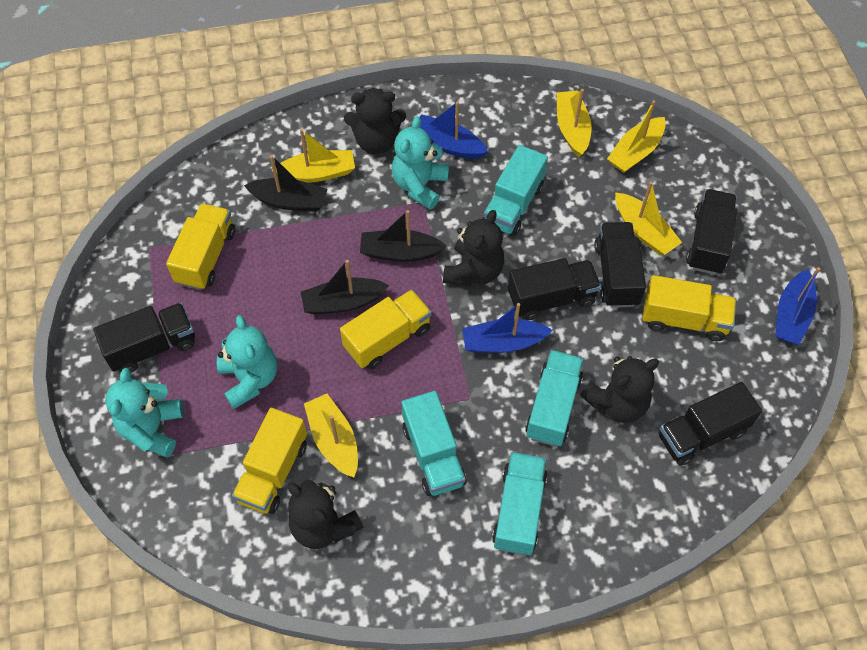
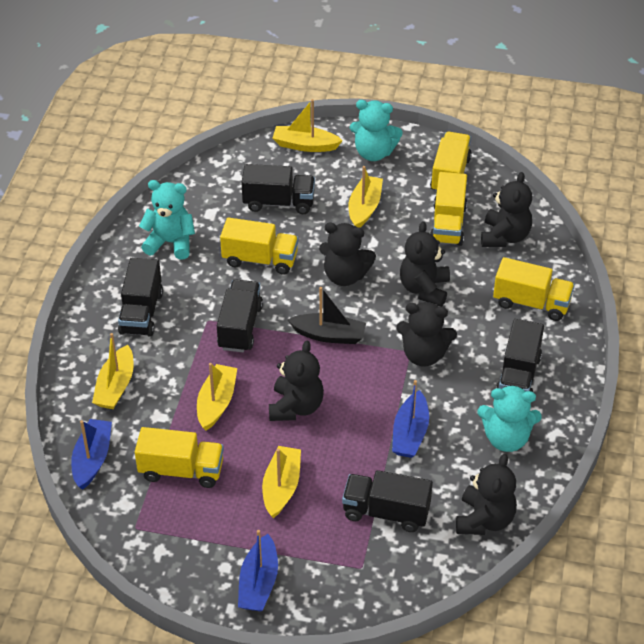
black boat: [244,155,328,212] [301,260,389,314] [360,210,446,262] = 3 -> [287,287,366,344] = 1
black teddy bear: [288,479,363,549] [344,88,406,154] [443,210,504,287] [580,356,659,423] = 4 -> [269,340,324,421] [319,222,376,286] [396,302,457,367] [400,221,450,307] [456,454,517,535] [481,172,532,247] = 6
turquoise truck: [402,391,466,496] [483,145,548,236] [492,452,547,555] [525,350,584,446] = 4 -> none = 0
yellow truck: [166,203,235,290] [232,408,307,514] [340,289,432,369] [642,275,736,341] = 4 -> [135,427,224,488] [220,217,298,275] [430,132,472,193] [430,172,467,246] [493,257,575,321] = 5

